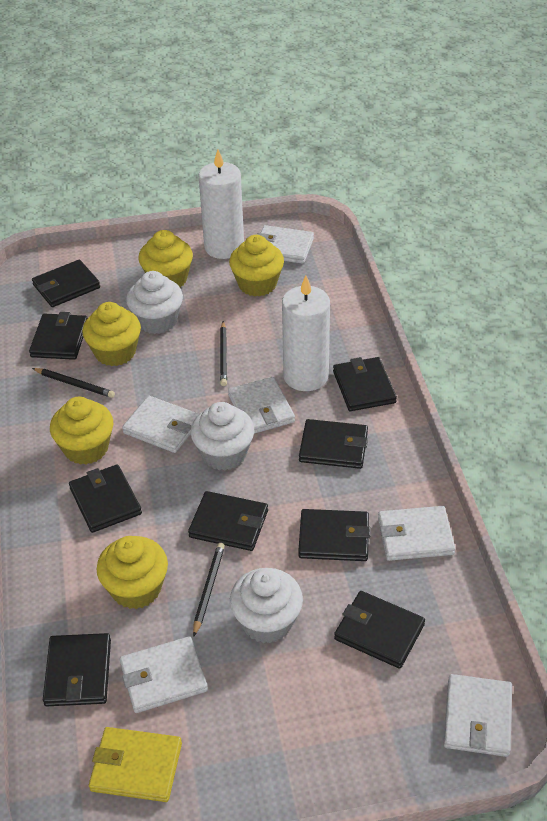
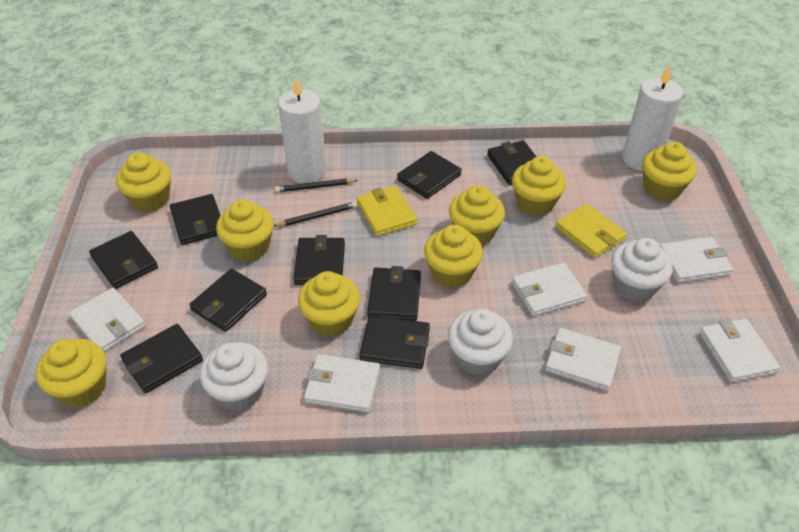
black pencil: [32,368,115,398] [193,543,225,637] [220,321,227,386] = 3 -> [274,202,357,227] [275,179,358,193] = 2
yellow cupcake: [50,397,113,465] [82,302,141,366] [97,536,168,609] [138,230,193,288] [229,235,284,297] = 5 -> [36,339,106,407] [116,152,171,212] [216,199,274,261] [298,271,360,337] [424,225,483,288] [449,185,505,246] [512,156,566,216] [642,142,697,201] = 8
yellow wallet: [89,727,182,802] = 1 -> [357,186,417,236] [555,204,627,258] = 2

